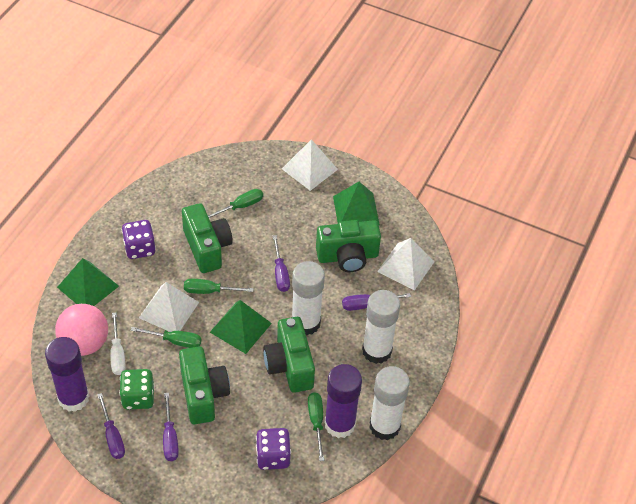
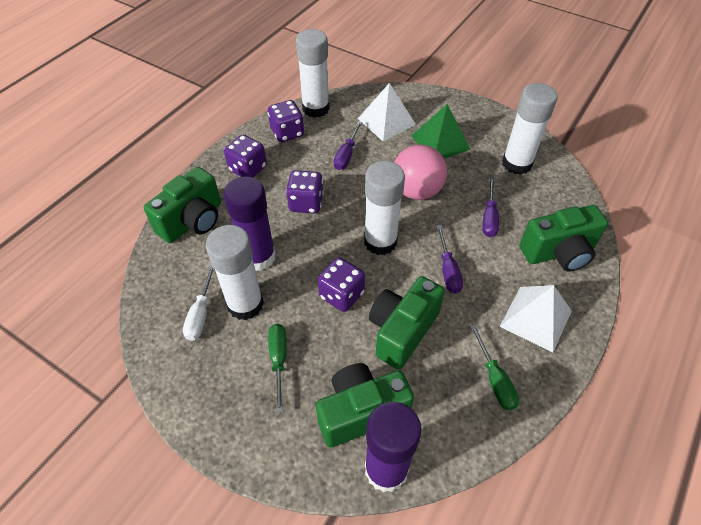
green dice: [119,369,155,410] = 1 -> none = 0
green pyramid: [57,258,119,306] [210,300,272,354] [333,182,380,225] = 3 -> [411,104,471,159] = 1
green screwdriver: [131,327,201,348] [184,279,254,294] [208,189,263,218] [308,392,324,461] = 4 -> [268,324,287,413] [470,325,519,410] = 2
purple dice: [122,220,156,259] [256,428,291,470] = 2 -> [224,135,267,177] [268,100,304,142] [286,170,324,214] [318,257,365,312] = 4
purple screwdriver: [97,393,125,459] [163,393,179,461] [273,235,290,292] [342,293,411,311] = 4 -> [334,121,362,170] [436,225,463,294] [482,178,499,237] = 3
white glue stick: [292,261,325,335] [362,290,400,364] [370,366,410,440] = 3 -> [206,225,264,320] [296,29,330,118] [364,161,405,255] [502,83,558,175] = 4
white pyramid: [139,282,199,332] [282,139,338,191] [377,238,435,291] = 3 -> [358,83,416,141] [500,285,572,353] = 2

